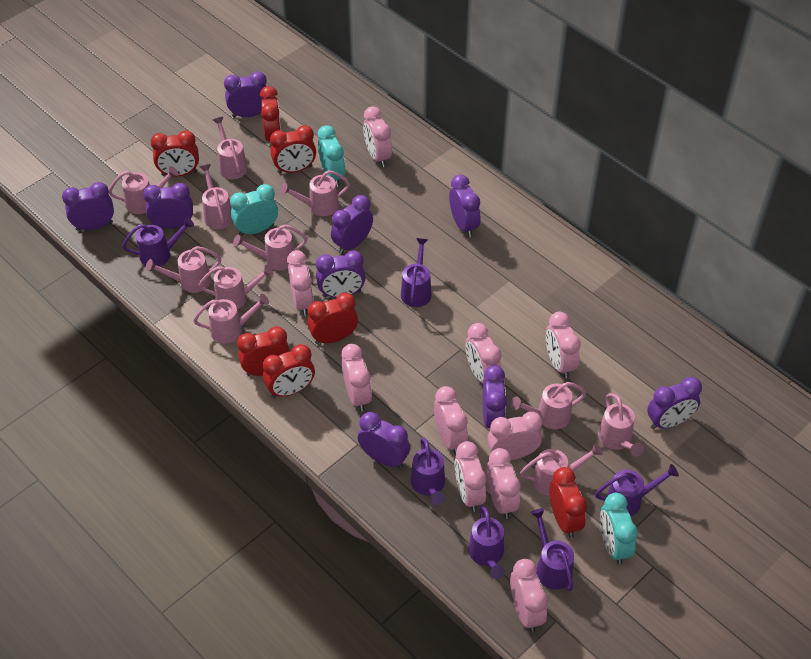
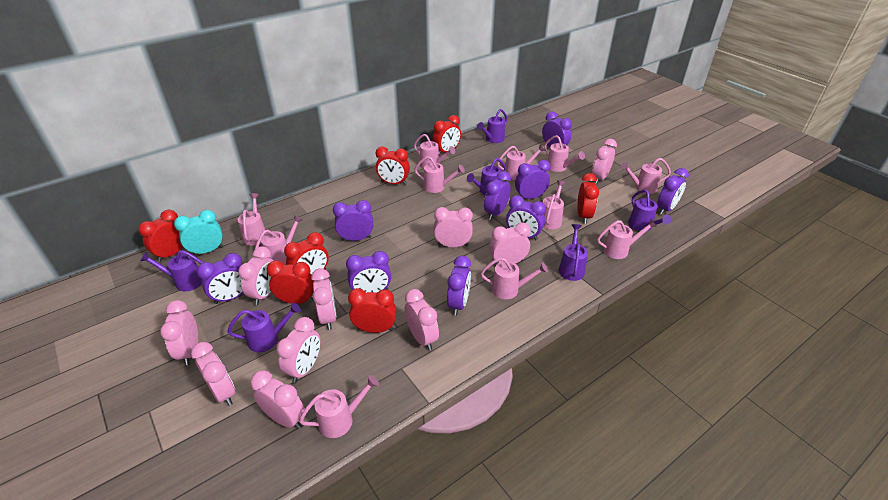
turquoise clock: [230,184,278,236] [318,125,346,187] [600,493,638,565] = 3 -> [174,210,223,255] = 1

